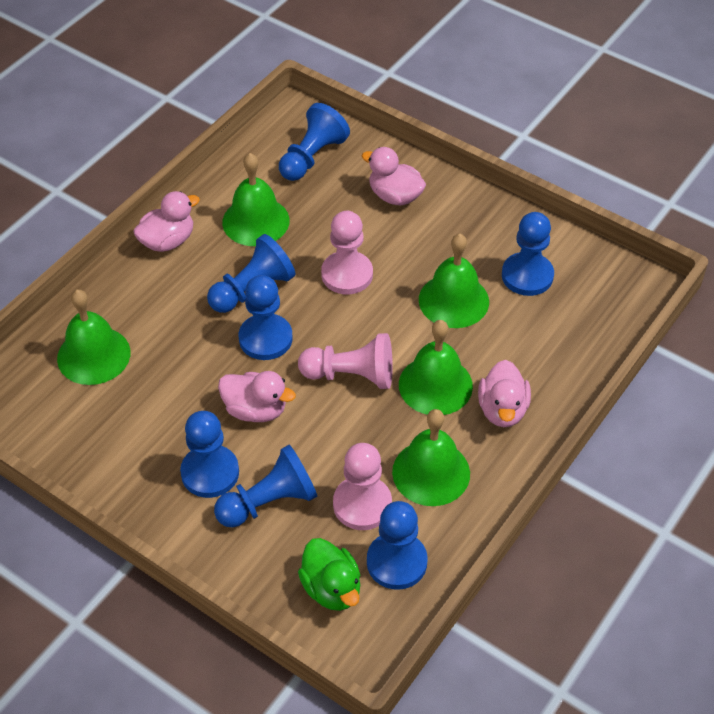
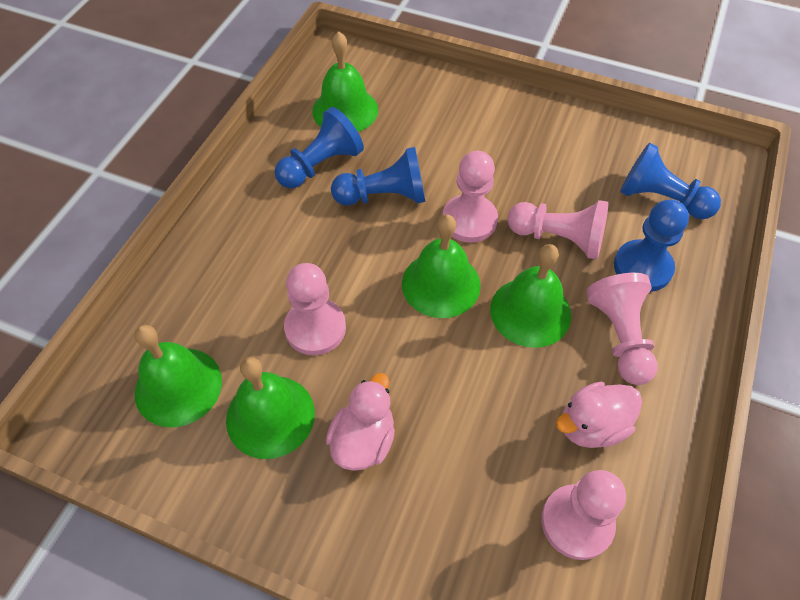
blue pawn: [180,411,239,498] [207,234,295,313] [214,445,317,528] [239,275,293,360] [279,103,350,181] [367,501,428,590] [502,212,554,296] = 7 -> [274,107,364,188] [331,147,426,206] [614,199,689,292] [620,143,721,219] = 4
green duck: [298,538,360,611] = 1 -> none = 0
pink duck: [133,191,200,252] [218,371,296,422] [362,147,426,206] [478,360,531,427] = 4 -> [326,373,395,471] [556,382,642,448] = 2
pink pawn: [298,333,393,389] [321,211,373,294] [333,443,392,530] = 3 -> [284,263,346,355] [443,151,498,243] [507,200,609,260] [541,470,626,560] [586,273,658,385] = 5

